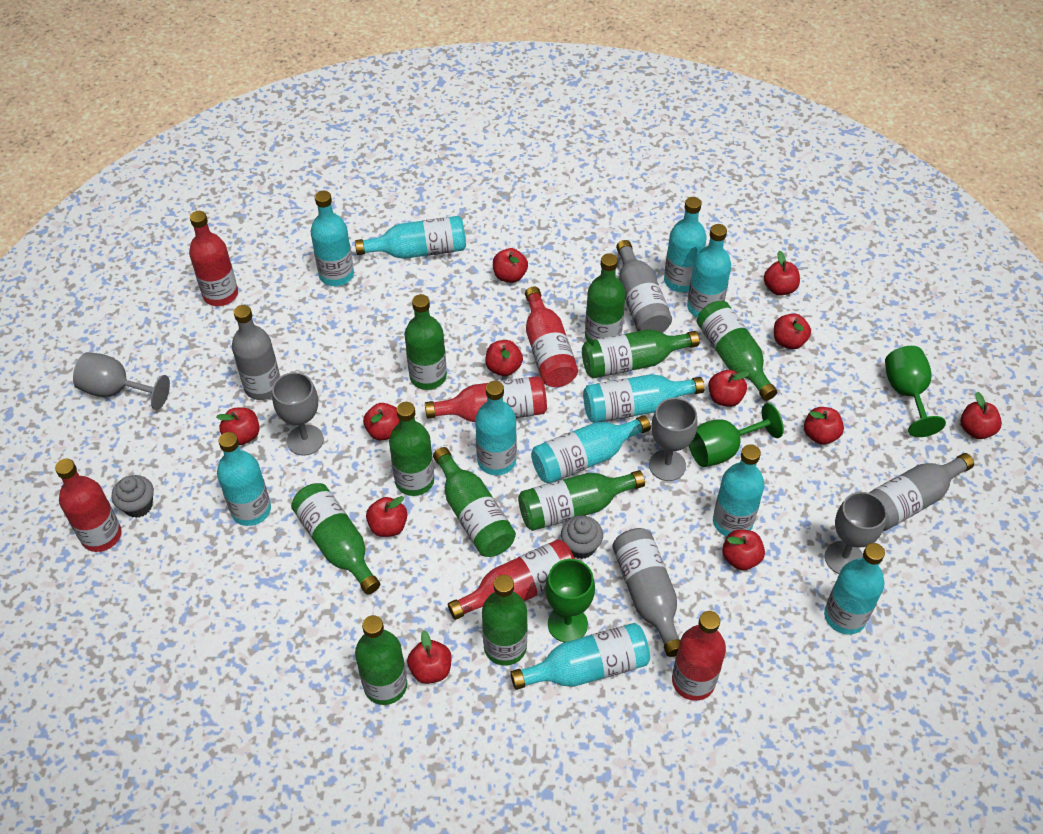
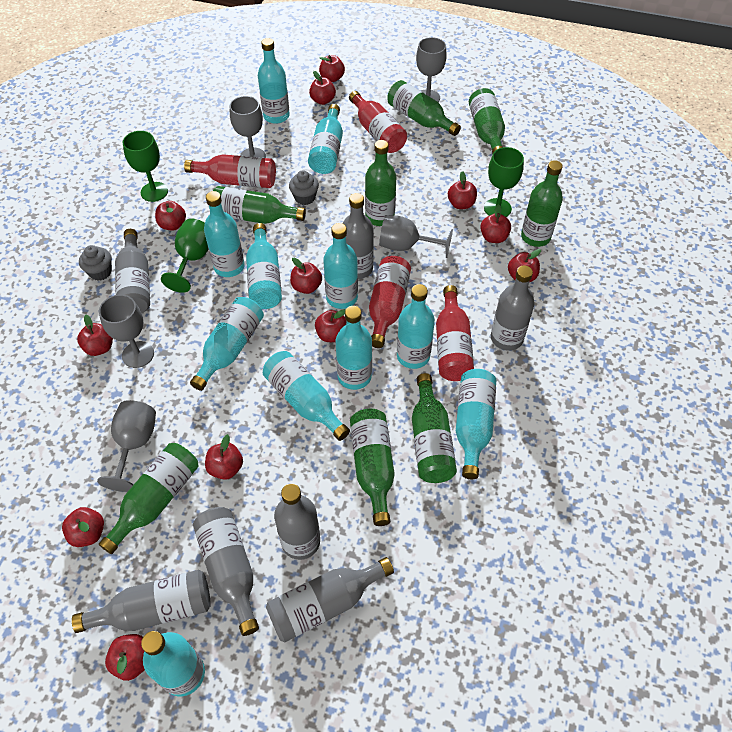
green bottle: [291,483,380,594] [355,615,407,705] [389,402,434,496] [404,294,447,390] [433,447,516,557] [482,575,527,666] [518,470,645,531] [582,329,699,378] [585,253,626,341] [697,301,777,401] = 10 -> [99,443,199,554] [213,186,306,224] [350,409,395,526] [365,140,396,226] [388,80,461,136] [412,373,457,483] [469,88,505,154] [521,160,563,247] = 8
grey bottle: [232,305,280,400] [612,528,680,657] [616,240,672,332] [869,453,974,531] = 4 -> [72,570,211,633] [115,229,150,313] [193,507,259,636] [266,557,394,642] [274,484,320,560] [343,193,374,279] [491,265,535,351] = 7
grey goblet: [73,352,170,410] [272,372,324,456] [649,398,698,481] [825,492,887,574] = 4 -> [97,400,156,492] [99,295,154,368] [230,96,266,158] [379,215,453,258] [416,37,447,102] = 5
red bottle: [55,458,122,552] [189,211,238,306] [425,376,547,422] [448,539,575,620] [525,286,578,387] [672,611,726,701] = 6 -> [184,154,276,188] [349,91,407,153] [369,256,411,348] [436,285,474,381] = 4

